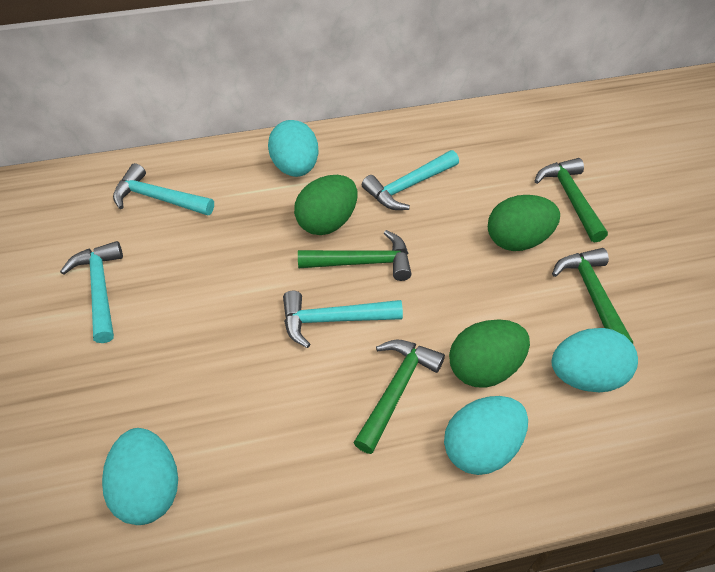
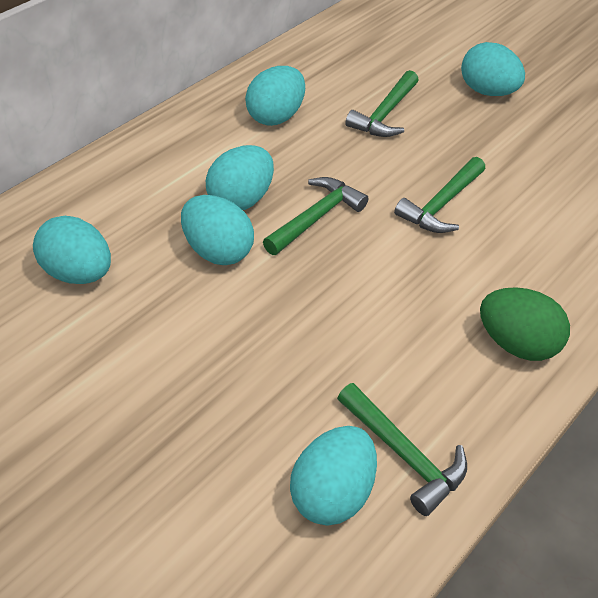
green egg: [294,175,358,235] [449,319,530,388] [488,195,560,251] = 3 -> [480,287,570,361] = 1
turquoise egg: [102,428,178,525] [268,120,318,177] [444,396,528,475] [552,328,638,392] = 4 -> [33,216,111,284] [181,195,254,265] [206,145,274,210] [245,66,305,126] [290,426,377,525] [461,42,525,96] = 6
turquoise hammer: [60,241,123,343] [113,163,214,215] [283,291,403,348] [362,150,459,210] = 4 -> none = 0

